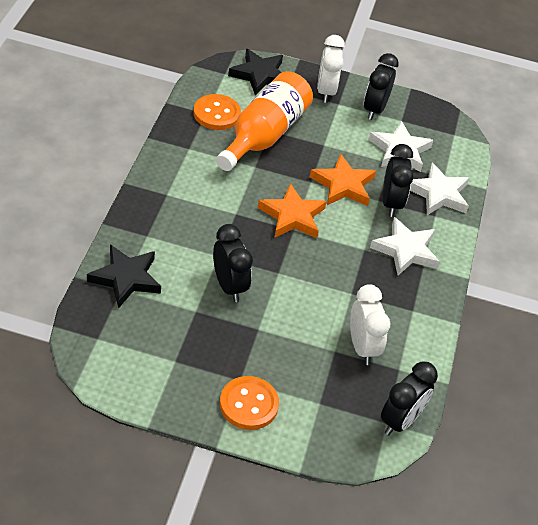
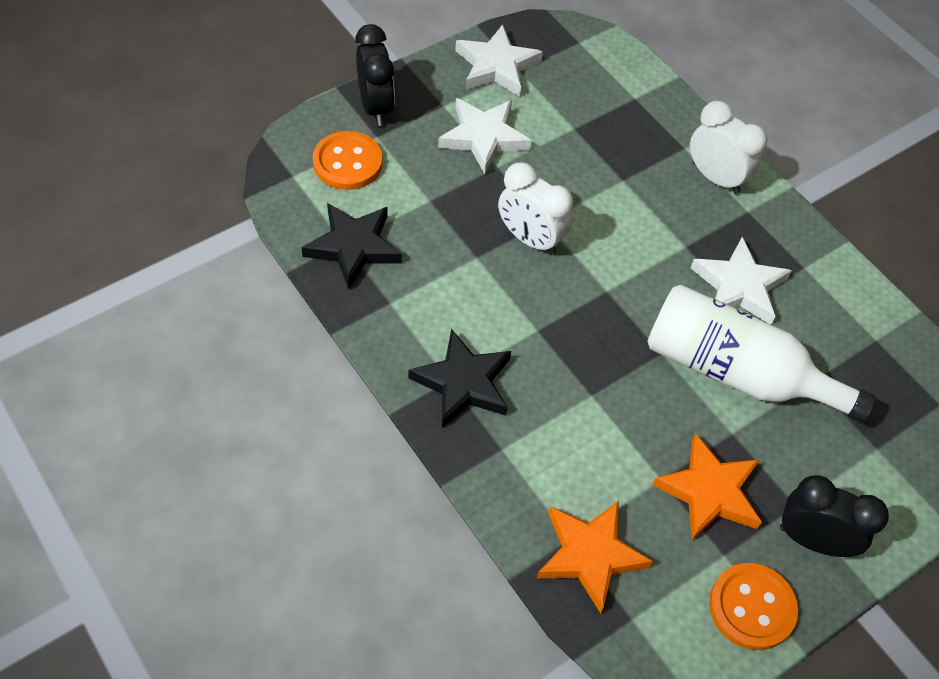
black clock: [213,224,253,302] [364,53,399,120] [381,362,438,436] [383,144,414,217] = 4 -> [355,24,395,126] [780,475,889,557] = 2
orange bottle: [216,71,313,171] = 1 -> none = 0
white bottle: none = 0 -> [648,285,876,423] = 1

